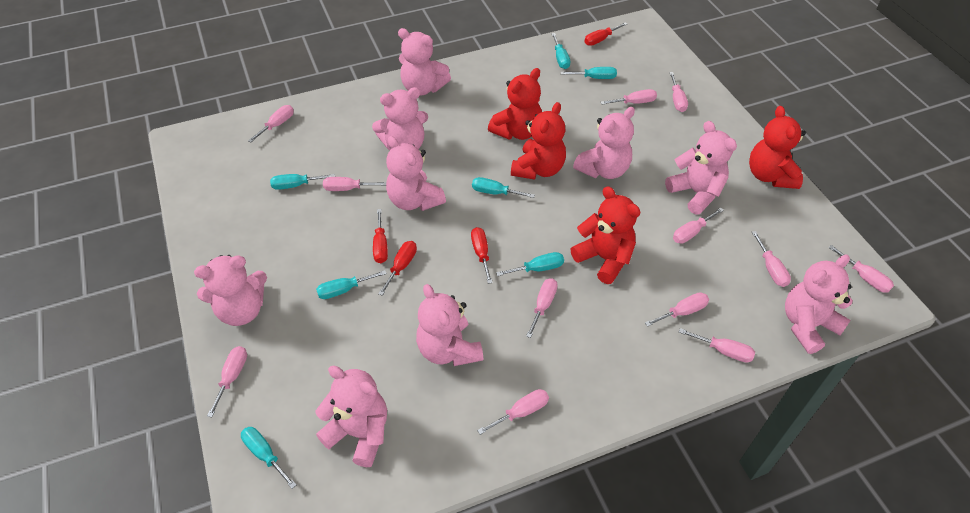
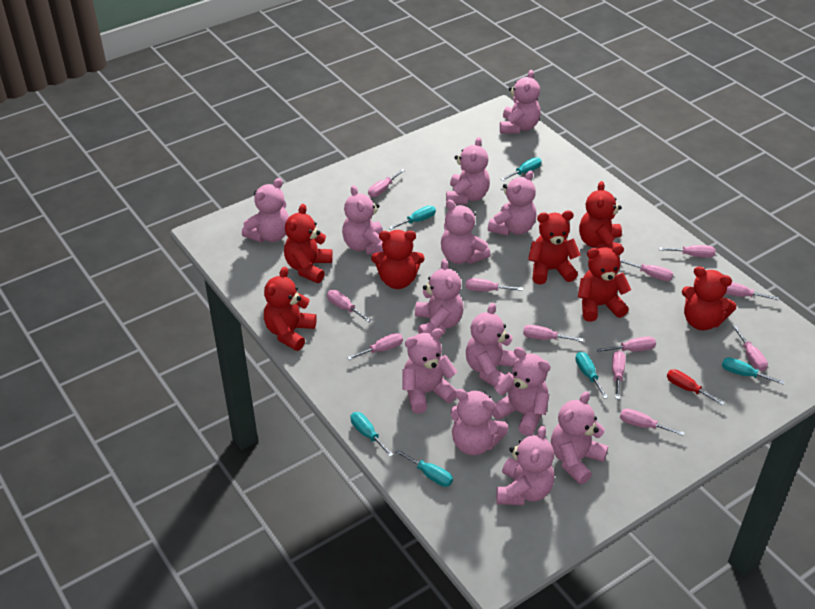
pink teddy bear: [194,255,267,326] [316,366,387,467] [372,87,428,150] [386,136,446,211] [398,28,451,96] [416,284,483,366] [573,107,635,179] [665,121,737,214] [785,255,853,354] = 9 -> [242,178,289,243] [342,185,383,255] [402,328,457,413] [415,259,463,334] [441,200,491,264] [446,137,490,204] [451,389,508,455] [466,303,517,386] [488,170,536,236] [492,347,550,436] [496,426,554,505] [500,70,540,133] [551,391,608,484] = 13
red screwdriver: [373,209,388,263] [378,241,417,296] [471,227,493,284] [584,22,627,46] = 4 -> [667,369,725,405] = 1
red teddy bear: [488,68,542,140] [511,102,566,180] [571,186,641,284] [749,106,806,189] = 4 -> [264,267,317,351] [284,204,333,283] [371,230,424,289] [528,211,581,284] [578,245,631,322] [579,181,622,256] [682,266,737,330] = 7
turquoise screwdriver: [241,427,296,489] [270,174,335,190] [316,270,387,299] [472,177,535,198] [496,252,564,276] [552,33,570,69] [561,67,617,79] = 7 -> [351,412,393,457] [389,206,436,229] [396,449,453,487] [501,157,542,181] [575,352,608,399] [722,357,785,385] = 6

